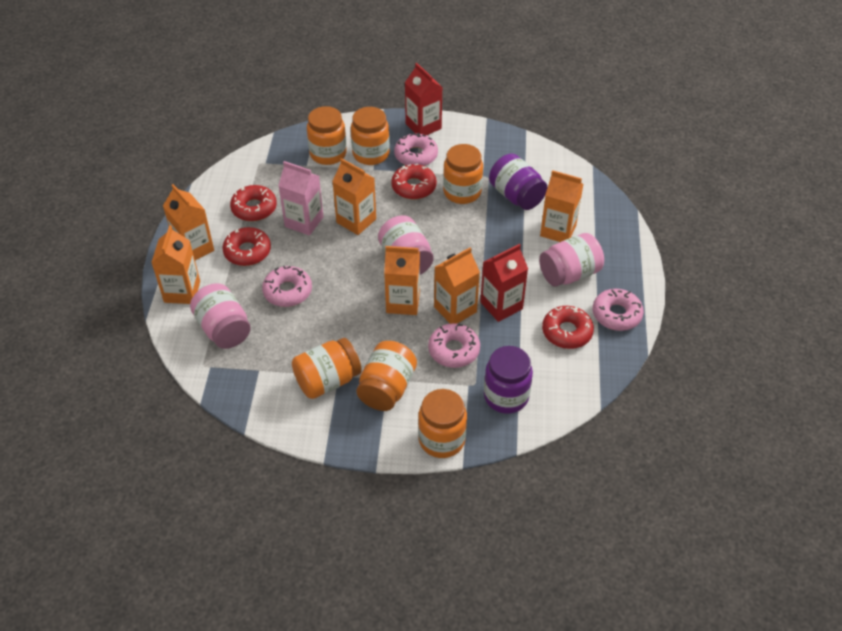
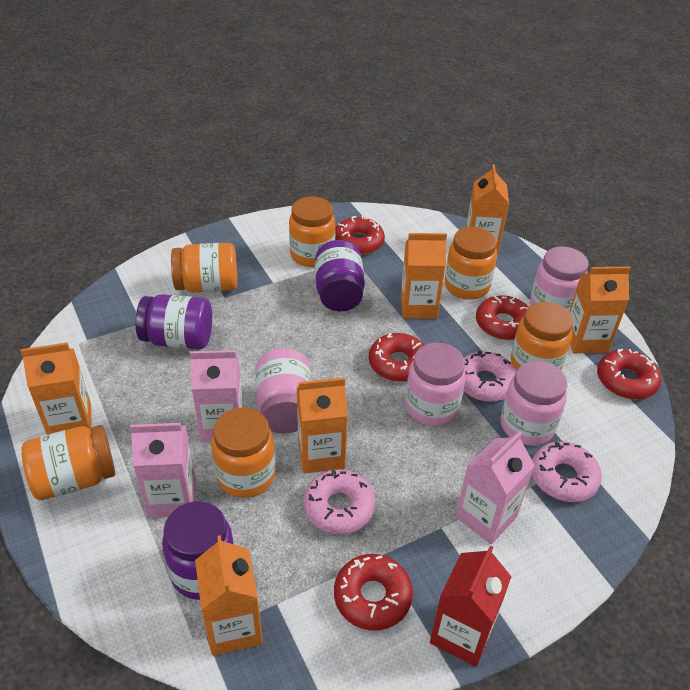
pink carton: [278,161,323,236] = 1 -> [130,423,196,517] [190,350,243,442] [456,431,535,544] = 3
pink donut: [262,266,312,307] [394,133,438,166] [428,323,480,368] [592,289,644,331] = 4 -> [303,469,375,534] [464,351,516,402] [532,441,602,502] = 3
pink jar: [190,283,251,349] [378,215,434,275] [539,233,604,286] = 3 -> [255,348,312,434] [405,343,466,426] [501,361,567,446] [530,246,589,312] = 4
purple jar: [484,346,533,414] [489,153,547,210] = 2 -> [135,294,212,349] [162,501,234,600] [315,240,365,311] = 3
red carton: [405,63,443,135] [480,244,528,322] = 2 -> [430,545,512,667] = 1
red donut: [222,227,271,266] [230,185,277,221] [391,164,437,200] [542,306,594,349] = 4 -> [334,554,413,630] [335,216,385,255] [369,333,424,382] [476,296,528,340] [597,349,661,399] = 5

